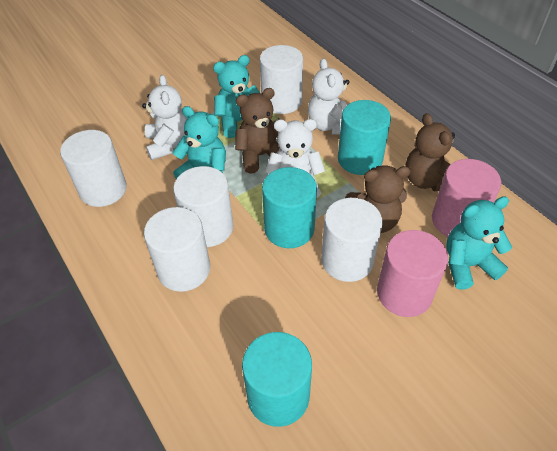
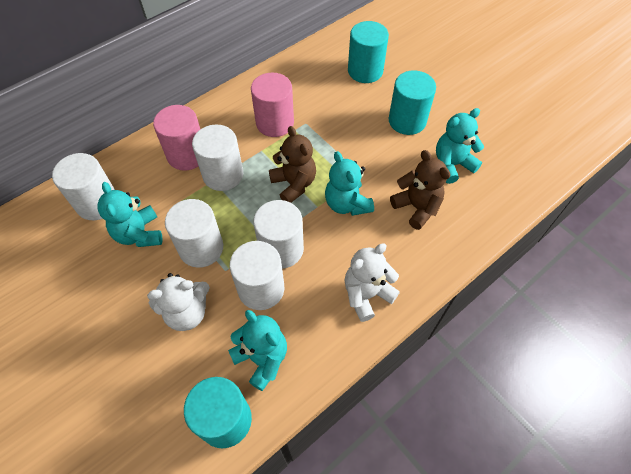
brown teddy bear: [235,88,280,174] [345,166,410,233] [406,113,455,191] = 3 -> [269,126,316,203] [390,150,450,230] = 2
turquoise teddy bear: [173,106,226,179] [213,55,260,138] [447,196,512,290] = 3 -> [97,182,163,247] [228,310,287,391] [325,151,374,216] [436,108,484,184] = 4
white teddy bear: [142,75,187,160] [265,119,325,198] [308,58,350,135] = 3 -> [147,273,210,331] [344,243,400,322] = 2

